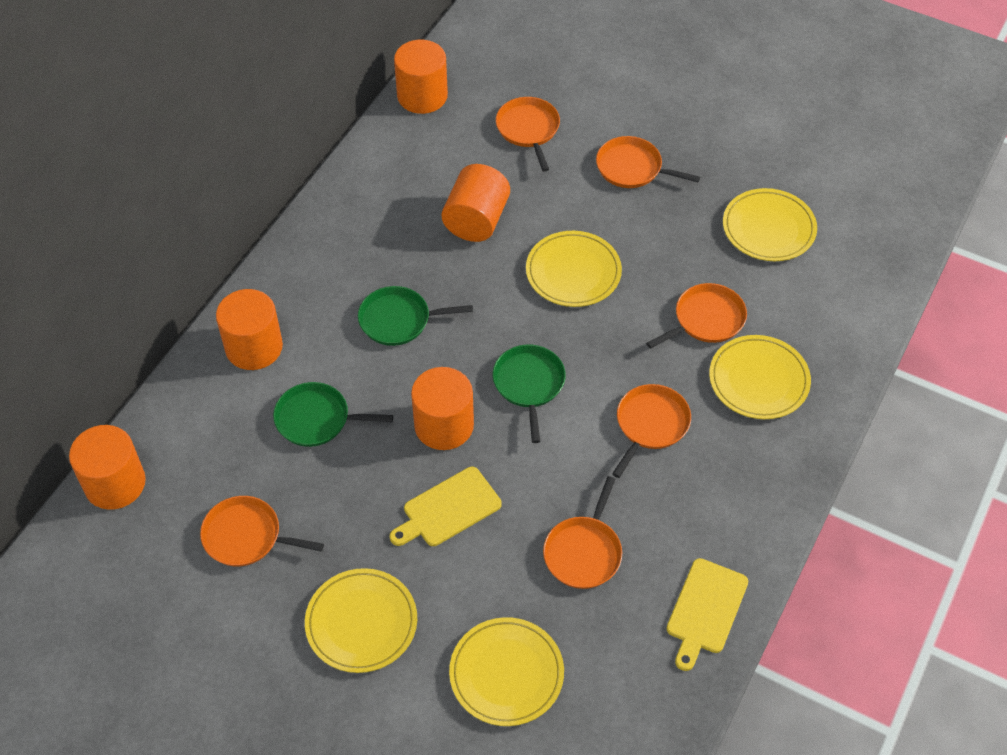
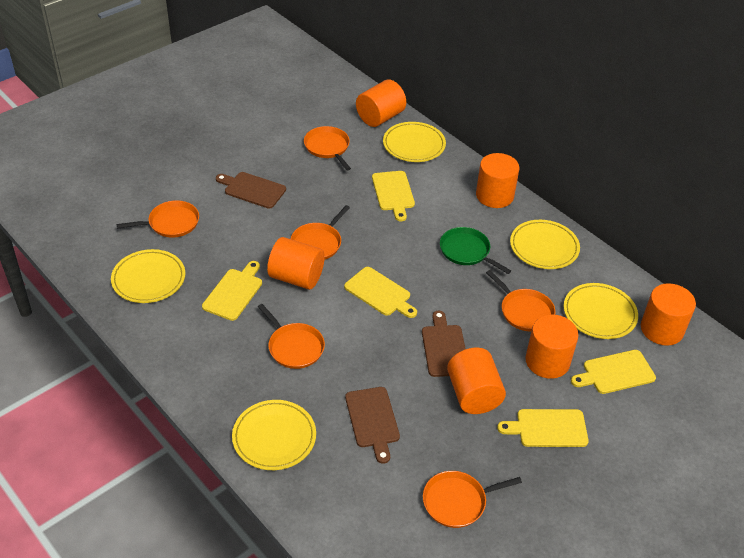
brown cutting board: none = 0 -> [216,172,286,209] [345,387,400,464] [422,311,466,377] = 3
green pan: [273,382,393,447] [358,286,473,346] [493,345,566,443] = 3 -> [440,227,511,274] = 1
orange cylinder: [69,425,146,510] [216,289,283,370] [394,40,448,114] [411,367,474,450] [441,164,510,242] = 5 -> [267,237,325,290] [356,80,406,127] [447,348,506,414] [476,153,519,208] [525,314,578,379] [641,283,696,346] = 6
yellow cutting board: [390,467,502,546] [667,558,748,671] = 2 -> [202,261,262,321] [344,267,417,318] [372,171,415,221] [497,409,589,447] [571,350,656,394] = 5

